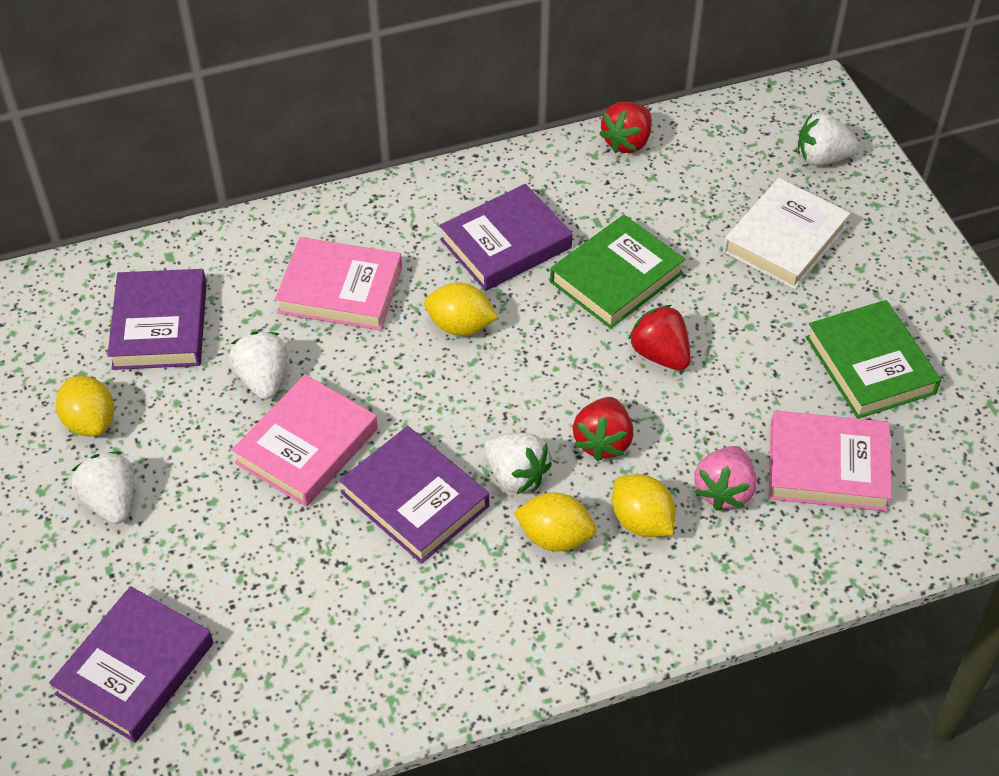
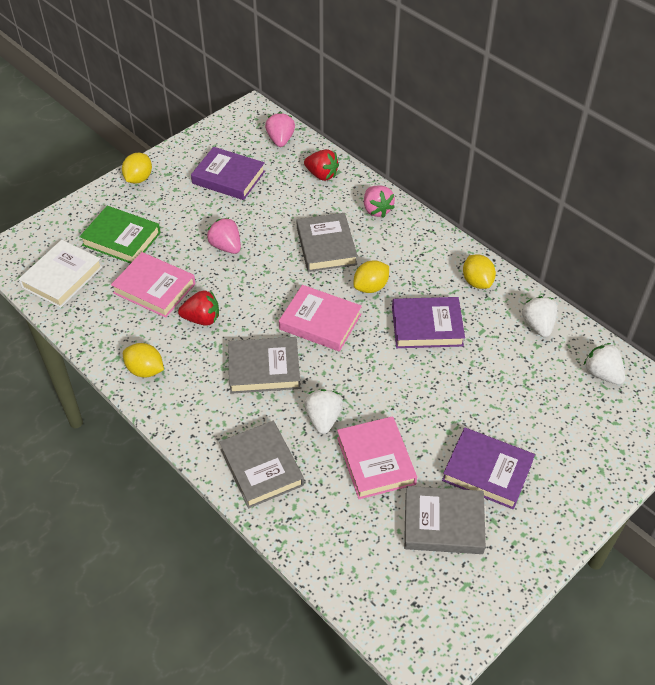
green book: [550,215,685,329] [806,300,941,419] = 2 -> [79,206,161,264] = 1
grey book: none = 0 -> [219,421,304,508] [228,337,300,394] [297,213,358,272] [404,486,486,554] = 4
pink strawberry: [694,446,757,511] = 1 -> [207,217,241,254] [265,112,295,147] [364,185,395,217] = 3
purple book: [49,586,213,743] [107,269,207,370] [339,426,489,564] [440,184,572,291] = 4 -> [191,147,265,200] [392,297,465,348] [442,427,535,509] = 3
red strawberry: [573,397,634,461] [599,102,652,153] [628,305,691,371] = 3 -> [178,290,219,326] [304,149,339,181] = 2
white strawberry: [72,451,134,524] [229,331,288,399] [484,433,552,494] [798,113,860,165] = 4 -> [304,389,343,434] [522,296,558,337] [584,343,625,385] = 3

